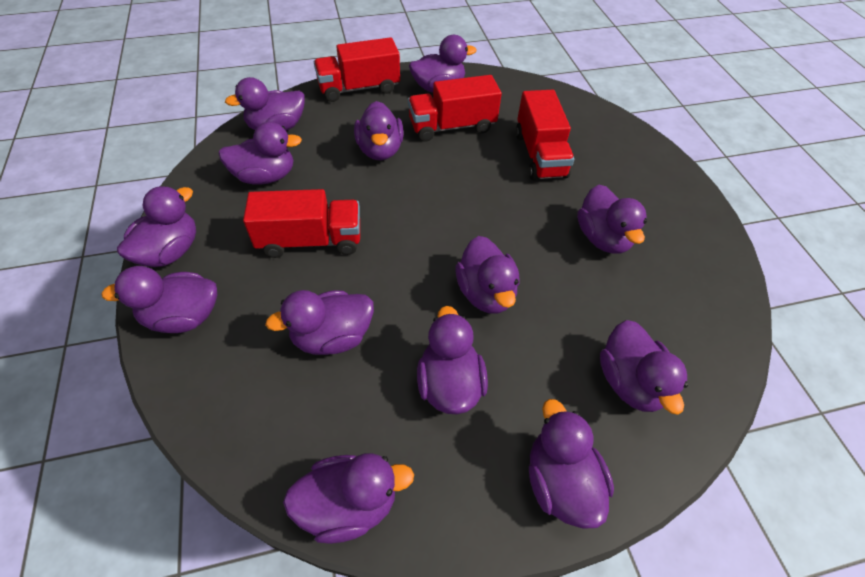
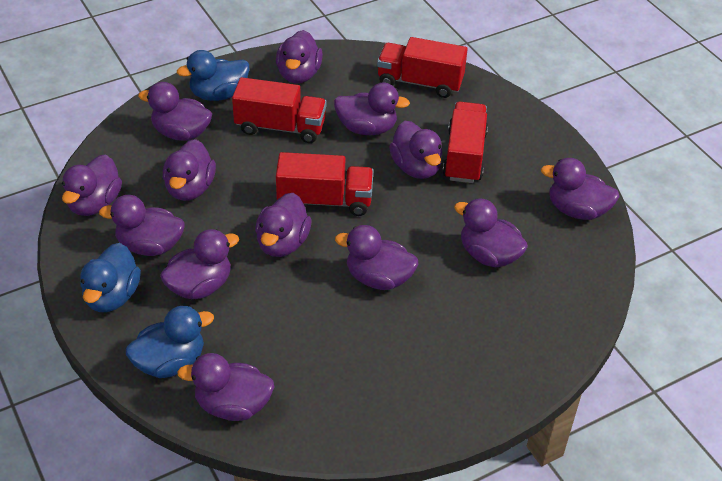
blue duck: none = 0 -> [80,243,141,312] [126,306,214,378] [177,50,250,101] = 3

